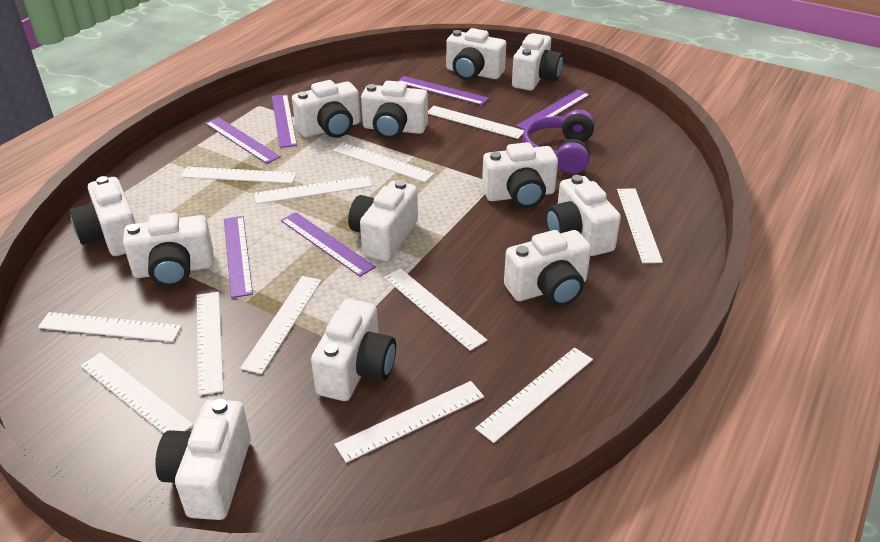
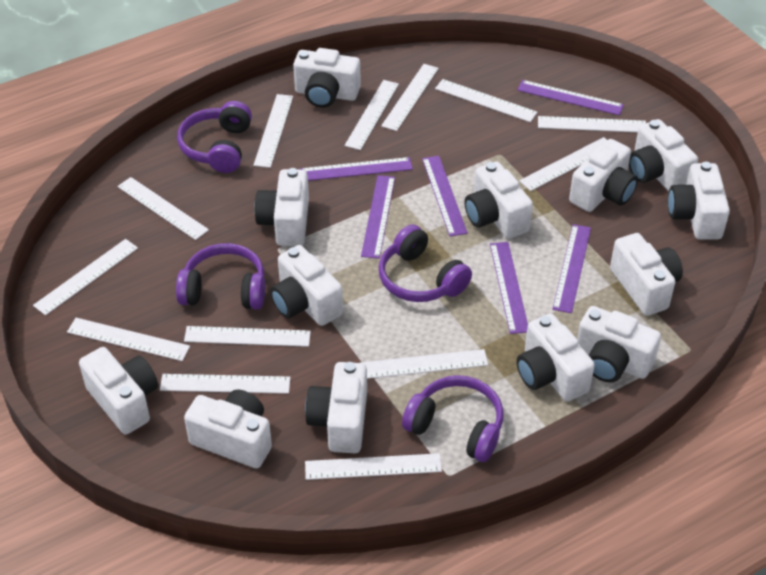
purple headphones: [523,109,595,174] = 1 -> [176,243,265,309] [177,101,252,173] [379,224,472,302] [402,375,504,462] = 4
white camera: [70,176,136,256] [123,212,214,287] [155,399,251,520] [292,80,361,138] [311,299,396,401] [348,180,418,261] [361,81,428,139] [446,28,506,80] [482,142,558,208] [504,230,591,306] [512,33,563,91] [546,175,621,256] = 12 -> [79,347,158,434] [184,389,272,468] [254,168,309,246] [270,245,343,326] [293,48,361,108] [305,362,367,453] [464,161,533,239] [516,313,595,401] [569,139,638,212] [577,306,661,382] [610,233,683,316] [629,119,698,191] [668,162,730,240] = 13
white ruler: [38,312,182,342] [80,352,194,433] [181,167,297,183] [197,292,223,396] [240,276,322,374] [254,176,372,204] [333,143,435,182] [334,381,484,463] [384,268,487,351] [428,106,524,139] [475,347,593,443] [617,188,663,263] = 12 -> [33,239,138,316] [67,318,190,361] [117,177,209,240] [160,374,291,394] [184,326,311,347] [253,94,293,168] [305,453,442,480] [345,80,399,150] [361,349,488,379] [381,64,439,131] [435,79,537,122] [519,137,607,191] [538,116,646,132] = 13

